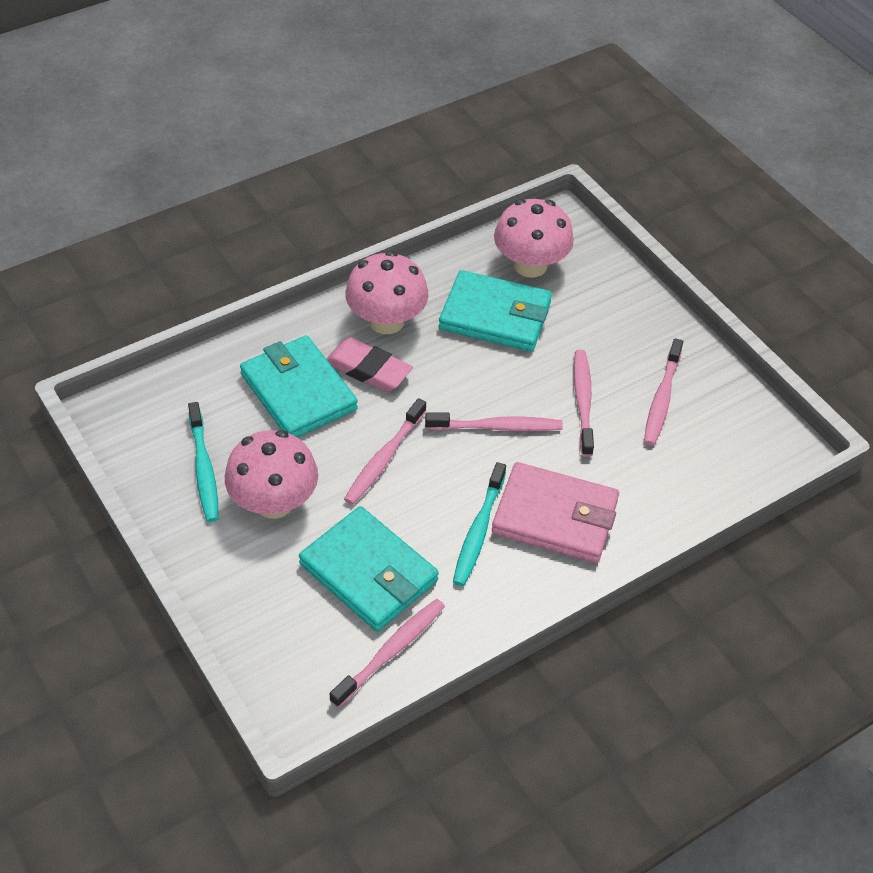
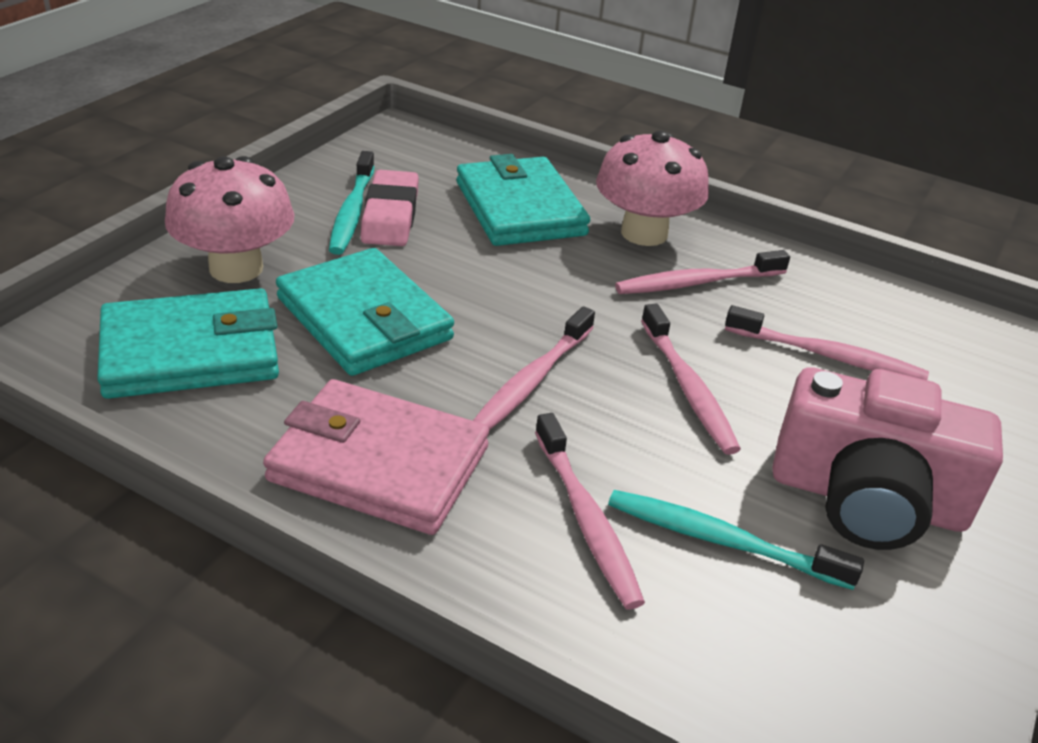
pink camera: none = 0 -> [772,367,1003,550] = 1
pink mushroom: [225,430,318,519] [345,251,429,334] [494,199,574,278] = 3 -> [165,156,294,283] [596,130,709,246] = 2

